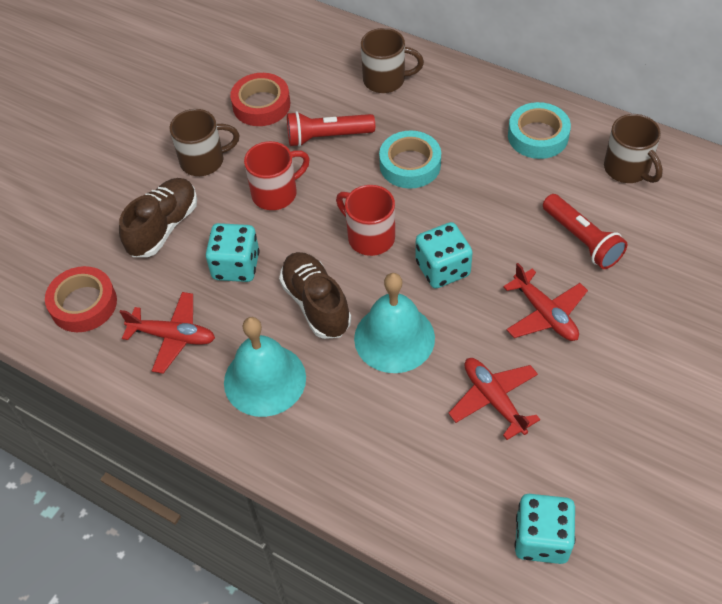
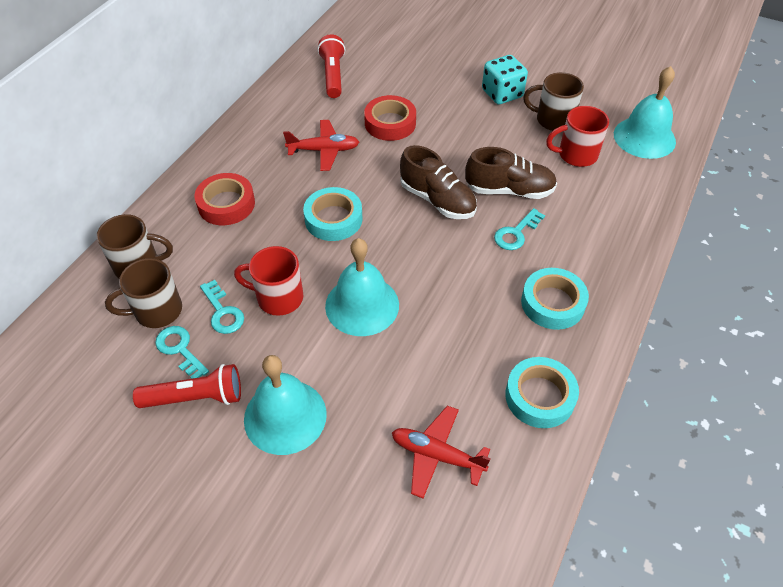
red plane: [120,292,215,374] [448,358,540,440] [503,263,588,341] = 3 -> [283,120,359,171] [392,406,491,499] = 2
turquoise bell: [224,317,306,417] [354,273,435,373] = 2 -> [244,355,327,455] [325,238,399,336] [614,66,676,159] = 3
turquoise dice: [206,223,259,282] [415,222,473,288] [515,494,575,564] = 3 -> [482,55,528,104] = 1
turquoise key: none = 0 -> [155,326,209,379] [200,280,244,334] [494,208,545,250] = 3
turquoise tape: [379,131,441,189] [508,102,571,159] = 2 -> [303,187,363,241] [505,357,579,428] [521,268,589,330] = 3

